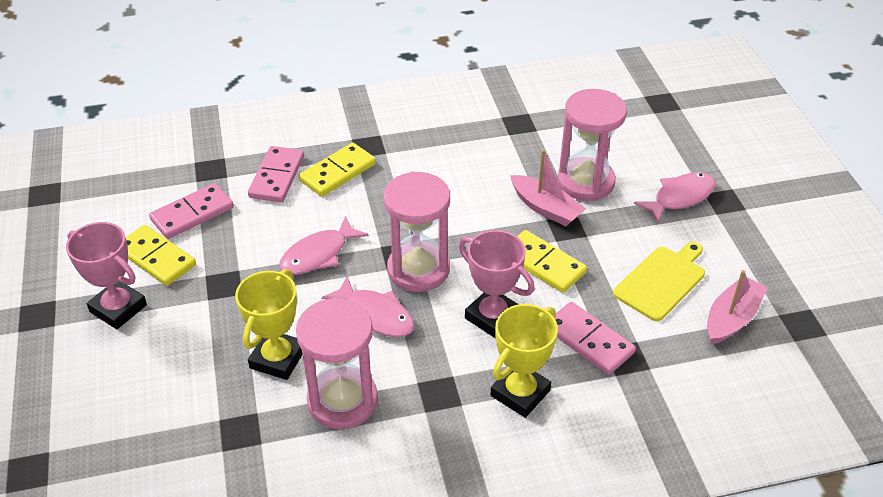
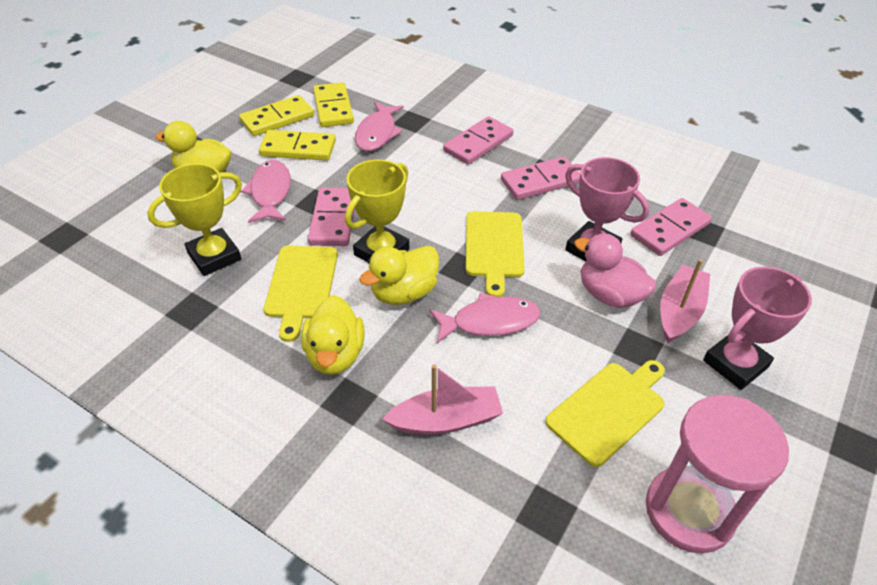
pink domino: [149,183,234,239] [248,146,304,202] [555,302,636,375] = 3 -> [308,188,355,246] [443,116,513,165] [501,157,580,200] [630,198,712,256] = 4
pink duck: none = 0 -> [574,233,657,308] = 1
pink hourglass: [296,298,378,429] [383,172,450,292] [558,89,627,201] = 3 -> [646,395,789,553] = 1
yellow cutting board: [613,242,705,321] = 1 -> [264,245,338,342] [465,211,525,297] [545,360,665,467] = 3
yellow duck: none = 0 -> [155,121,231,173] [301,295,365,375] [359,246,439,305] = 3

